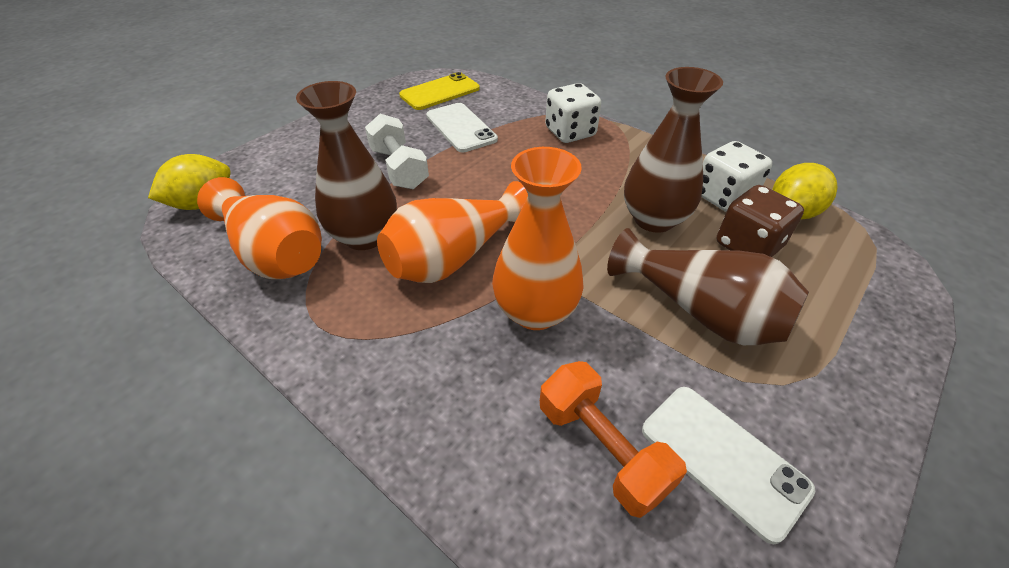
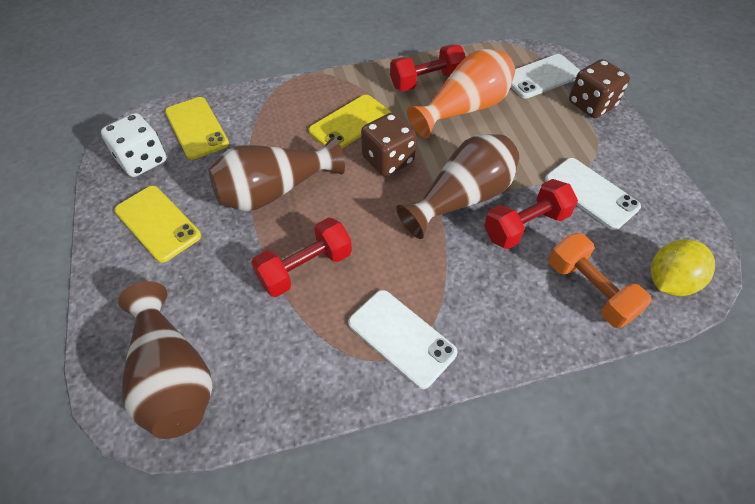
brown dice: [717,185,804,257] = 1 -> [361,113,417,176] [569,59,630,118] = 2
orange vase: [197,177,322,279] [377,181,528,283] [492,147,584,330] = 3 -> [407,49,515,138] = 1
red dumbbell: none = 0 -> [251,217,352,297] [390,44,466,91] [484,179,578,249] = 3
white dice: [545,83,601,143] [701,141,772,212] = 2 -> [101,113,166,177] = 1
white dumbbell: [365,114,429,189] = 1 -> none = 0
white phone: [426,103,498,152] [642,387,816,544] = 2 -> [348,290,457,389] [511,54,580,99] [545,158,641,230] = 3
yellow lemon: [148,154,231,210] [772,163,838,220] = 2 -> [651,239,715,296] = 1
yellow phone: [399,72,480,110] = 1 -> [115,186,201,263] [165,97,229,159] [309,95,391,148] = 3

